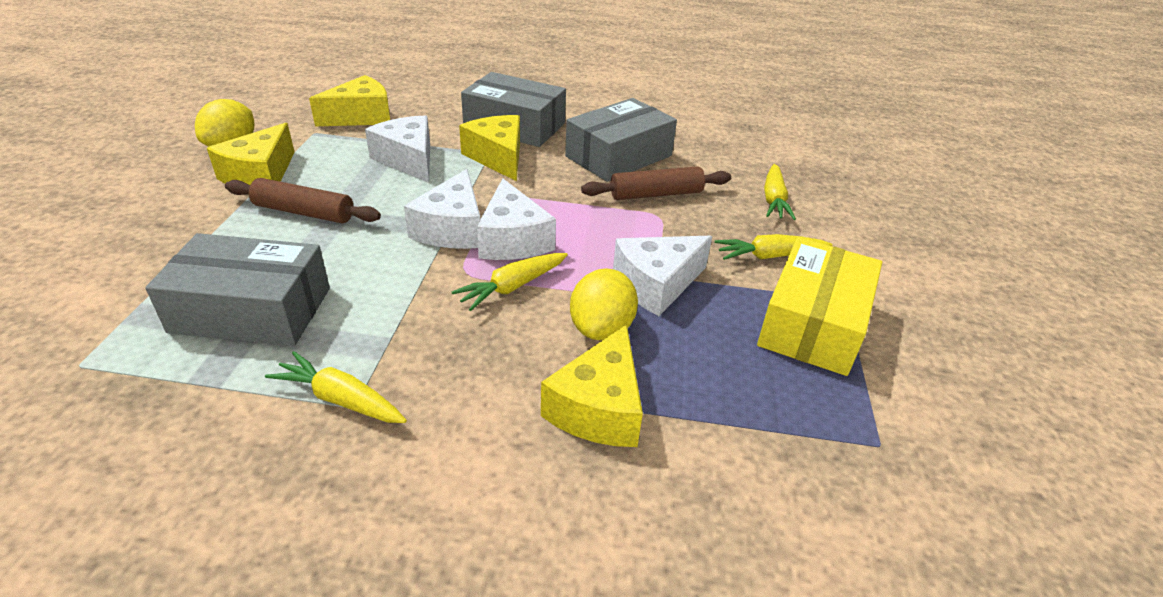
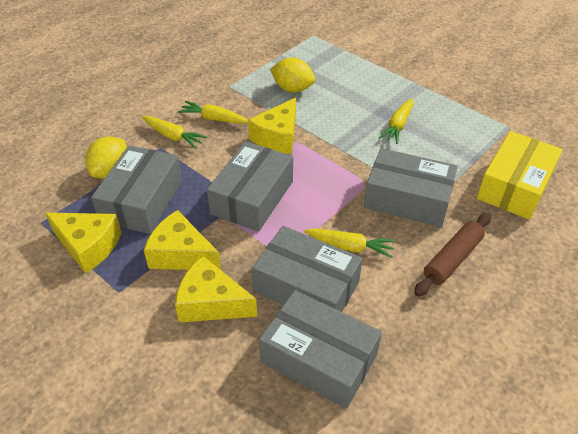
brown rolling pin: [225,178,381,224] [581,166,731,200] = 2 -> [414,213,491,297] = 1
grey box: [145,233,330,346] [461,72,566,147] [565,98,677,182] = 3 -> [91,145,182,234] [207,141,293,232] [252,226,363,312] [259,290,382,408] [364,148,458,227] = 5
white cheese: [365,115,430,182] [404,169,480,249] [477,178,556,260] [613,236,712,316] = 4 -> none = 0

